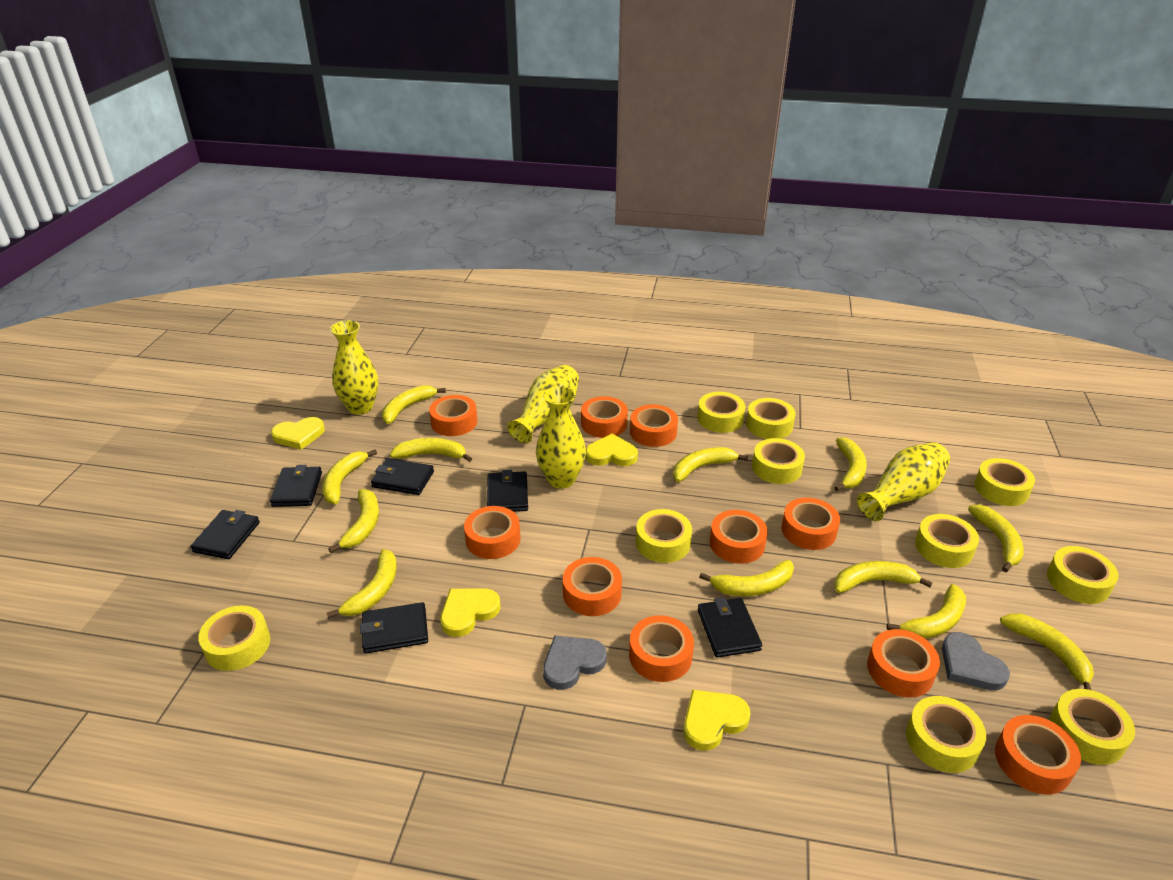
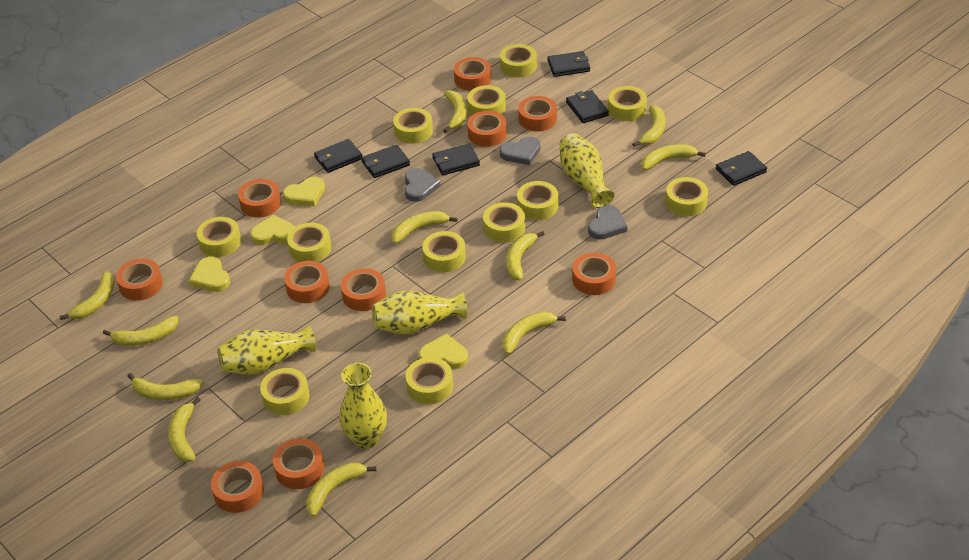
grey heart: [543,635,607,690] [942,632,1010,690] = 2 -> [405,168,441,202] [500,136,541,165] [588,205,628,240] = 3
yellow banana: [322,449,377,504] [327,549,397,619] [328,489,379,553] [382,385,446,424] [390,438,472,462] [673,447,748,482] [699,560,794,596] [834,437,867,491] [834,561,932,593] [887,584,966,639] [968,505,1024,572] [1000,613,1094,690] = 12 -> [59,271,115,320] [103,316,179,346] [128,373,203,400] [168,397,200,462] [306,463,376,517] [392,211,458,244] [443,90,467,133] [503,312,566,355] [507,231,545,281] [632,106,665,147] [641,144,706,170] = 11
yellow tape: [198,606,270,671] [636,509,692,563] [697,392,745,433] [746,398,795,439] [752,438,805,484] [906,696,986,773] [915,514,979,568] [974,458,1035,506] [1047,546,1119,604] [1049,689,1135,765] = 10 -> [197,217,241,257] [260,368,310,415] [287,223,331,262] [393,108,433,144] [405,357,453,404] [422,231,466,272] [467,85,506,116] [483,202,525,243] [500,44,537,77] [517,181,558,220] [608,86,647,121] [666,177,708,216] = 12

